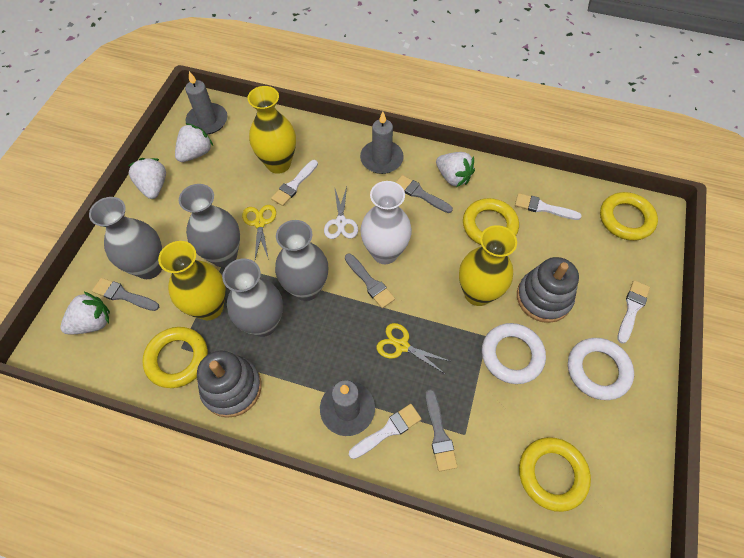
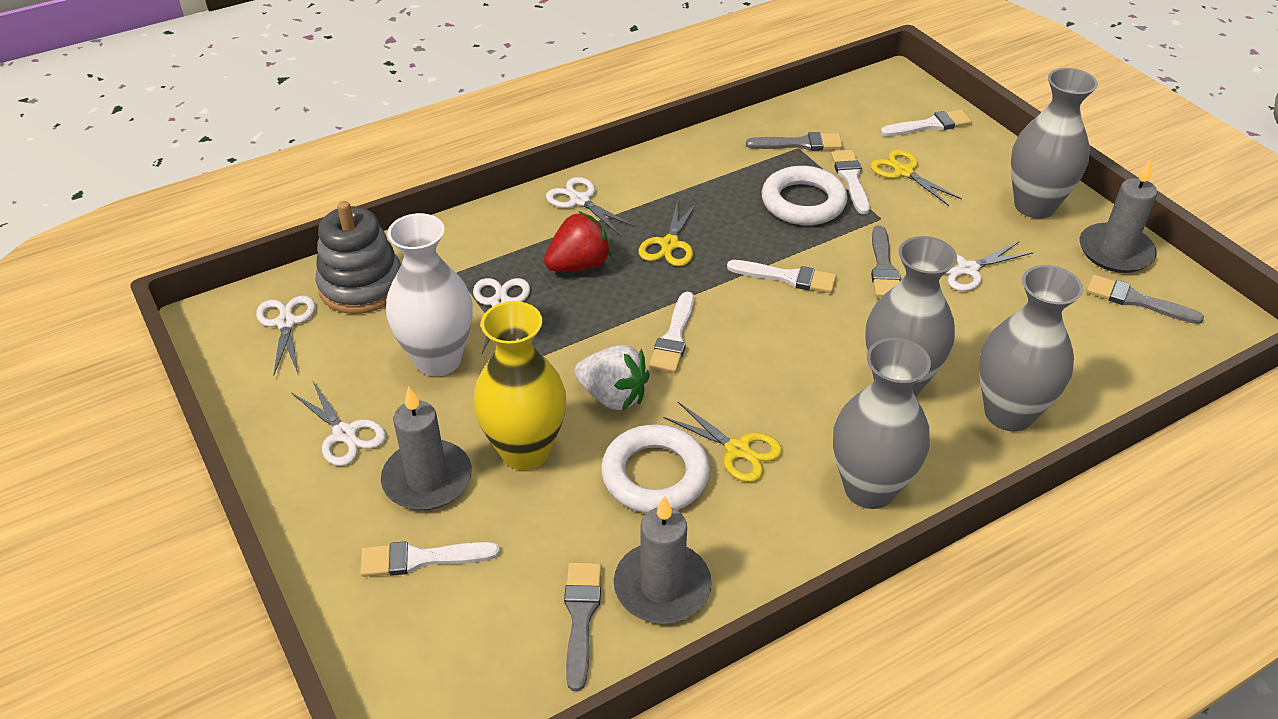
grey stacking toy: [197,351,262,418] [517,257,579,323] = 2 -> [316,201,401,314] = 1
red strawberry: none = 0 -> [544,211,612,271] = 1
white brush: [271,160,318,206] [349,404,422,459] [515,193,582,220] [617,280,650,344] = 4 -> [360,541,500,577] [649,292,694,373] [727,260,836,293] [831,150,870,214] [880,109,972,136] = 5
white scissors: [324,187,358,239] = 1 -> [256,295,316,376] [292,380,386,466] [473,278,530,353] [546,177,634,234] [945,242,1033,291] = 5
white strawberry: [61,291,110,334] [128,158,166,199] [175,123,213,162] [436,152,475,187] = 4 -> [574,345,650,411] = 1
yellow ring: [142,327,208,388] [463,198,519,245] [519,437,591,512] [600,192,658,241] = 4 -> none = 0
yellow scissors: [242,205,276,260] [377,323,450,374] = 2 -> [638,199,697,266] [663,402,782,482] [870,150,962,206] = 3
yellow vase: [158,241,226,320] [247,86,296,174] [459,225,517,306] = 3 -> [473,301,566,470] = 1

